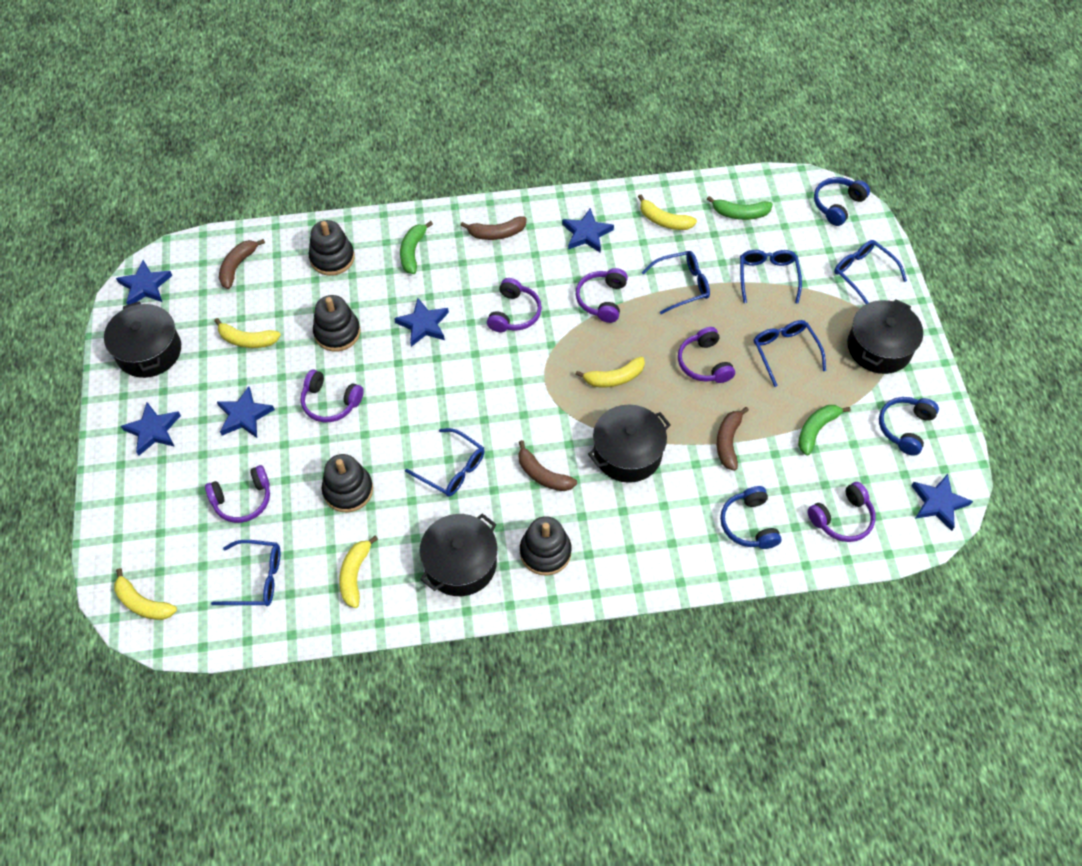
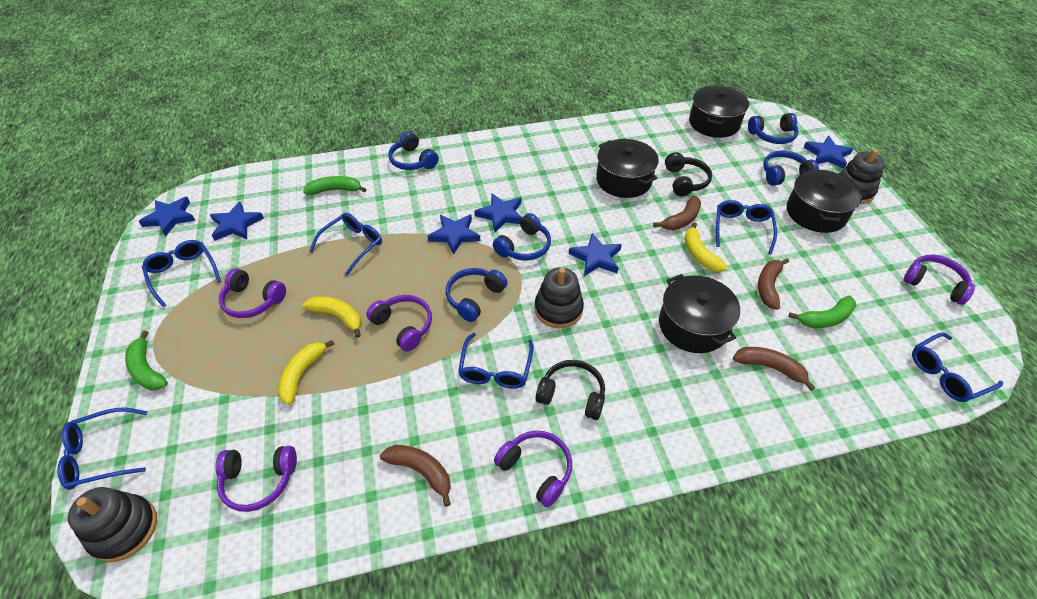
black headphones: none = 0 -> [536,360,605,420] [665,152,712,196] = 2
black stacking toy: [309,220,354,276] [313,295,360,352] [322,454,373,513] [520,516,572,576] = 4 -> [68,487,157,562] [534,268,584,328] [839,149,885,204] = 3
blue headphones: [720,486,781,549] [814,177,870,226] [879,397,939,455] = 3 -> [388,132,439,170] [446,268,508,322] [493,213,551,261] [748,113,799,144] [763,150,819,186] = 5
purple headphones: [205,465,270,523] [300,370,364,422] [487,278,542,332] [576,268,628,323] [678,327,735,383] [807,482,876,542] = 6 -> [215,446,297,512] [219,268,286,318] [366,295,432,352] [494,430,572,507] [904,255,975,305] = 5
yellow banana: [114,568,177,620] [214,318,281,348] [339,536,378,608] [575,357,645,387] [638,195,697,230] = 5 -> [278,340,334,405] [302,296,362,338] [685,222,727,272] = 3

